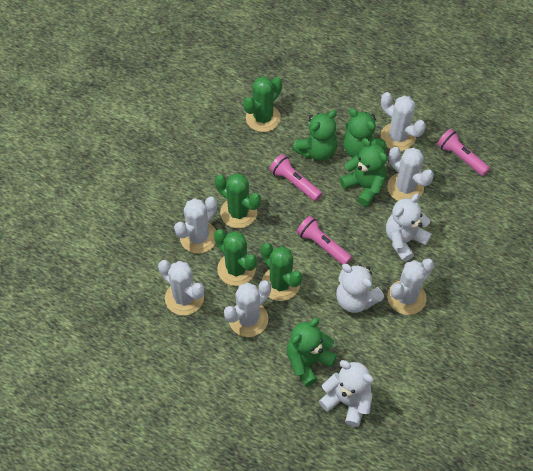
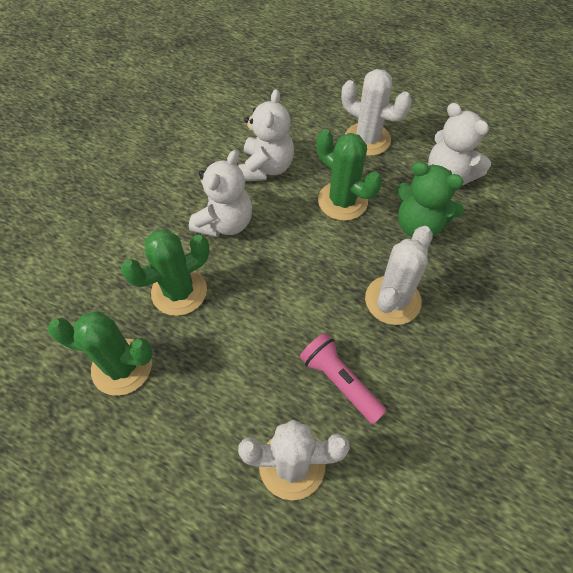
green cactus: [214,229,257,286] [215,173,261,228] [243,76,282,132] [261,243,302,301] = 4 -> [48,311,153,396] [121,229,210,316] [317,129,382,221] = 3
green teddy bear: [287,318,337,387] [292,110,338,161] [340,138,388,206] [343,108,387,158] = 4 -> [396,162,464,237] = 1
pink flashlight: [269,154,322,202] [296,216,352,265] [437,129,490,176] = 3 -> [300,333,387,424] = 1
white cactus: [158,260,204,315] [174,196,217,254] [224,280,271,337] [381,92,426,151] [387,147,434,201] [387,258,434,315] = 6 -> [238,420,350,500] [341,69,412,156] [365,226,433,325] = 3

